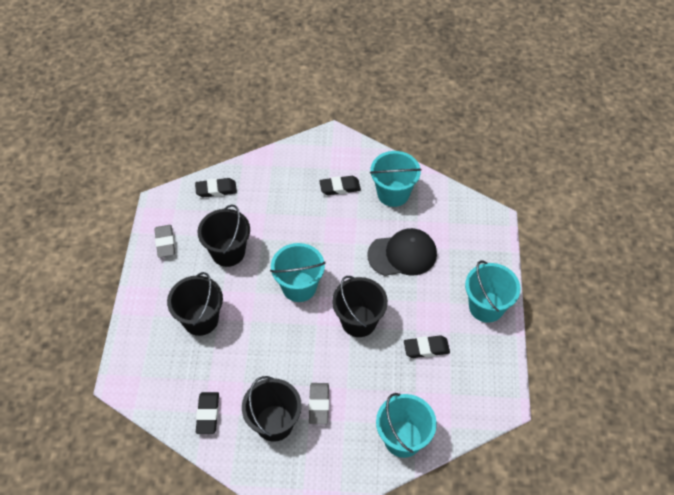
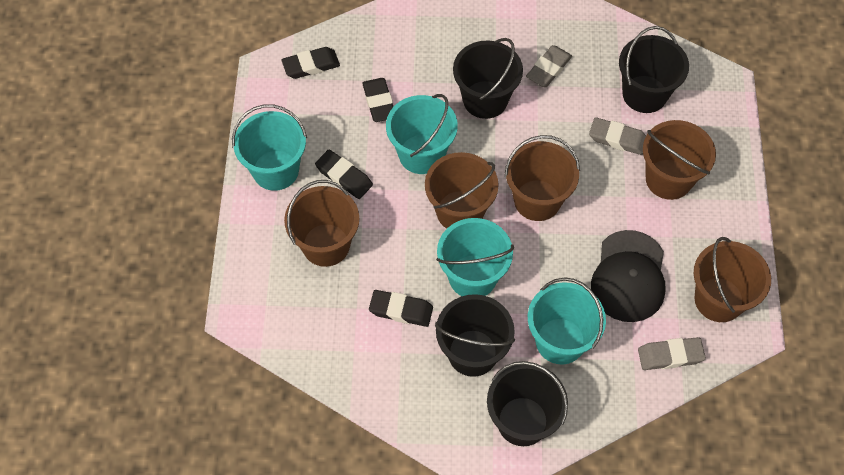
brown bucket: none = 0 -> [284,180,360,267] [425,152,499,229] [504,135,580,221] [643,120,716,200] [694,237,771,322] = 5
grey eraser: [154,225,175,258] [309,383,329,424] = 2 -> [526,45,572,87] [589,117,646,155] [638,337,706,370] = 3

